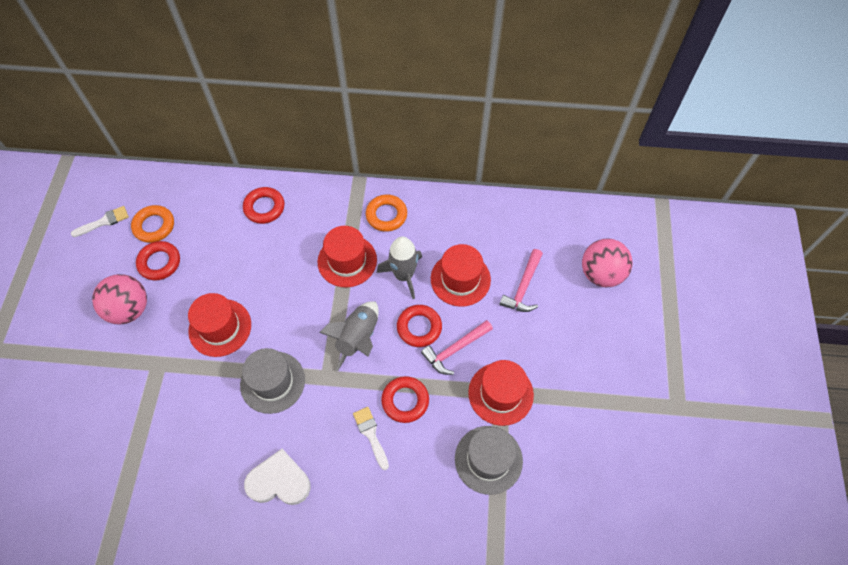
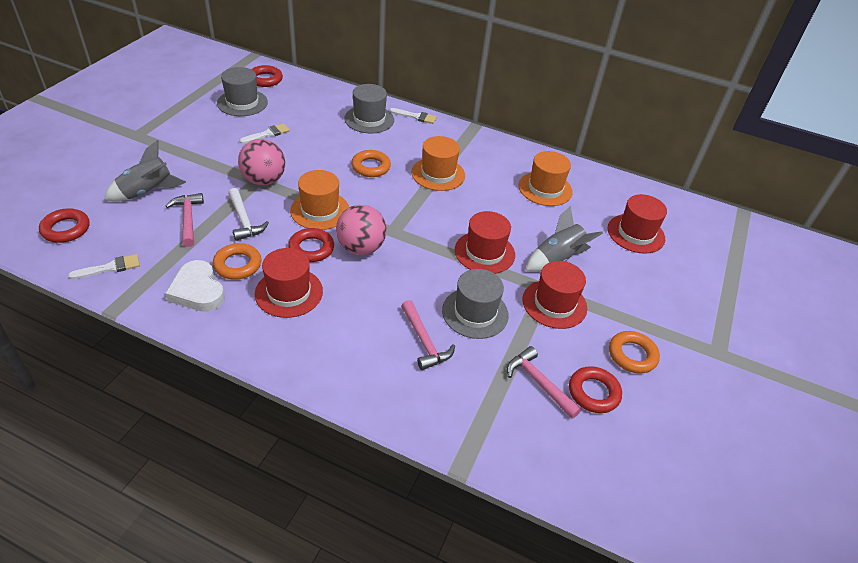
grey hat: [240,348,305,414] [455,426,523,495] = 2 -> [217,67,268,116] [344,84,394,133] [442,269,509,339] = 3
orange hat: none = 0 -> [290,170,349,230] [411,136,465,191] [519,151,573,206] = 3
orange ring: [131,205,174,243] [366,195,407,232] = 2 -> [213,243,261,280] [351,150,391,177] [609,331,660,373] = 3
pink hammer: [421,320,493,375] [500,249,543,312] = 2 -> [165,193,204,247] [401,300,455,370] [507,346,581,419] = 3
white brush: [71,206,129,237] [353,407,389,470] = 2 -> [68,254,140,279] [239,123,290,144] [389,108,437,124] = 3
white hammer: none = 0 -> [228,188,269,241] = 1

